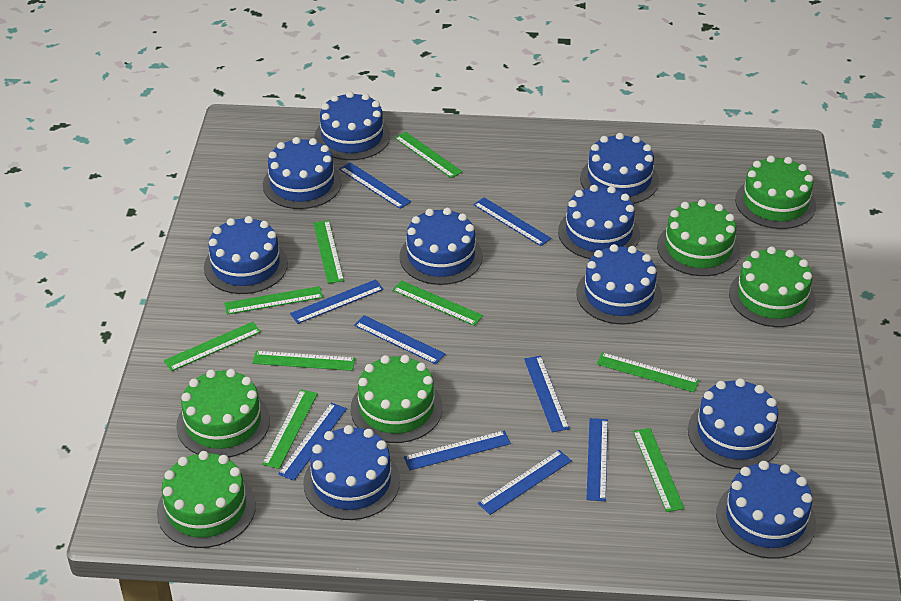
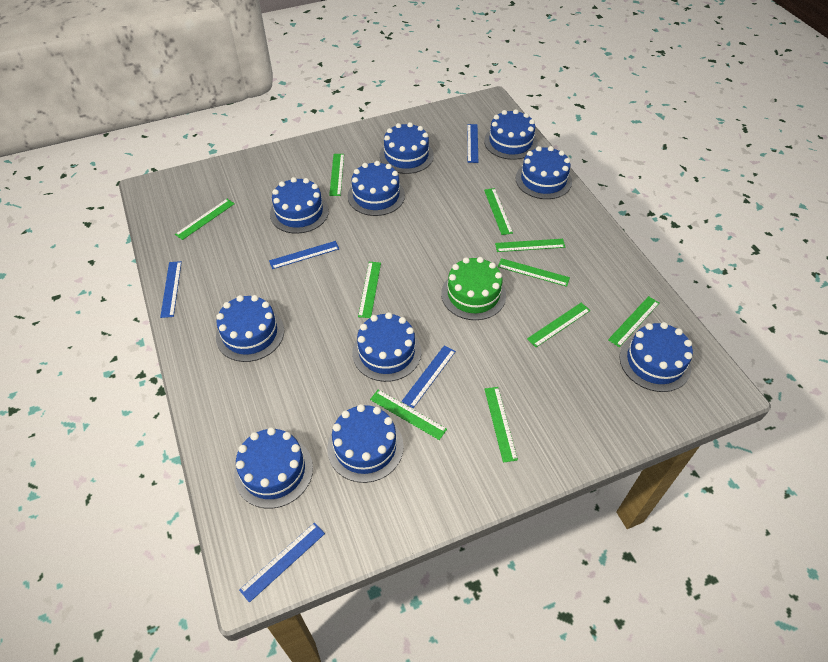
blue ruler: [278,403,347,481] [290,279,384,324] [339,162,411,209] [354,315,445,364] [404,431,511,470] [473,197,551,246] [478,450,572,515] [524,356,570,432] [586,418,608,501] = 9 -> [160,261,182,318] [239,522,325,603] [269,241,339,269] [401,345,456,408] [467,124,478,163] = 5
green cake: [157,451,256,548] [176,369,270,458] [351,355,443,443] [657,199,740,276] [729,247,816,327] [735,156,816,229] = 6 -> [441,257,506,320] = 1
green ruler: [164,322,261,371] [224,286,323,315] [253,351,355,371] [262,389,318,469] [313,220,344,284] [392,280,483,326] [394,132,463,178] [597,352,699,392] [633,428,684,512] = 9 -> [175,199,235,240] [329,154,344,196] [358,262,381,318] [370,389,447,440] [484,188,513,235] [485,387,518,463] [495,239,565,252] [498,258,570,287] [527,303,590,347] [608,296,659,347] = 10

